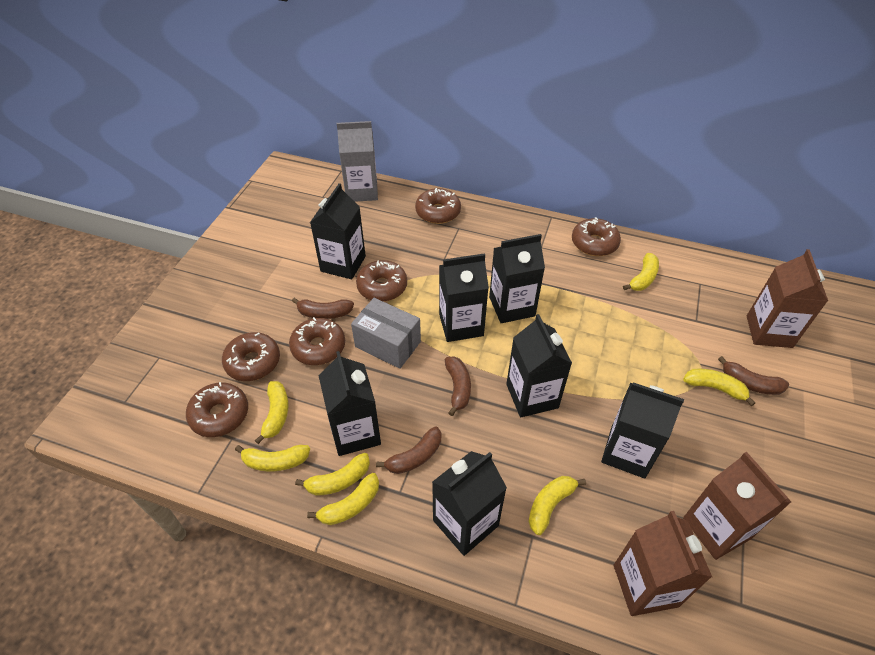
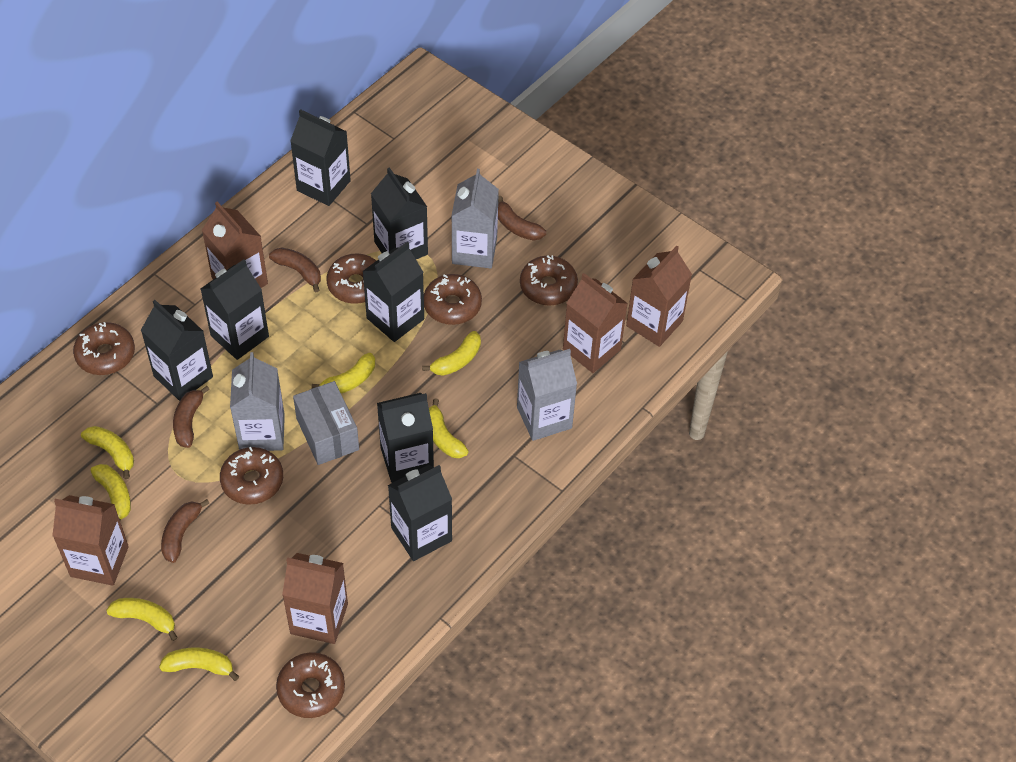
brown carton: [614,511,712,616] [683,452,791,560] [747,249,828,348] = 3 -> [52,495,129,586] [202,202,268,288] [282,553,348,644] [563,273,628,373] [626,246,692,347] = 5
grey carton: [337,121,378,202] = 1 -> [230,352,285,451] [452,169,499,268] [517,349,577,441] = 3

